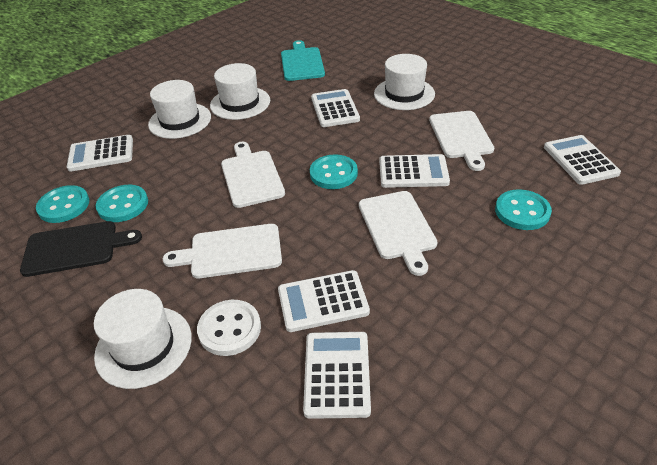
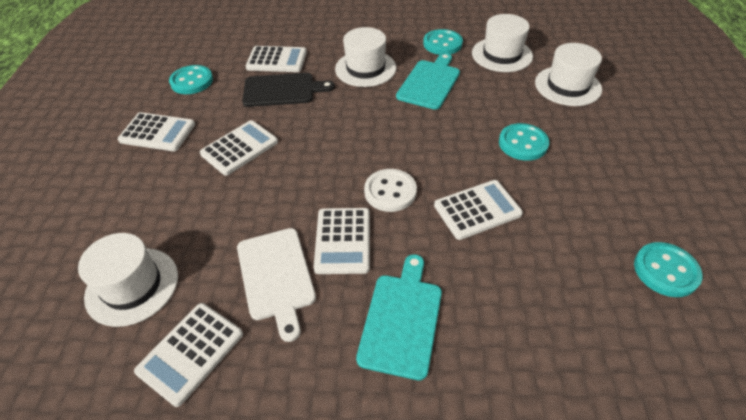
turquoise cutting board: [281,40,325,81] = 1 -> [356,254,442,380] [396,53,460,110] = 2
white cutting board: [163,224,282,278] [221,141,285,208] [359,191,438,276] [429,111,494,171] = 4 -> [237,228,316,342] = 1

